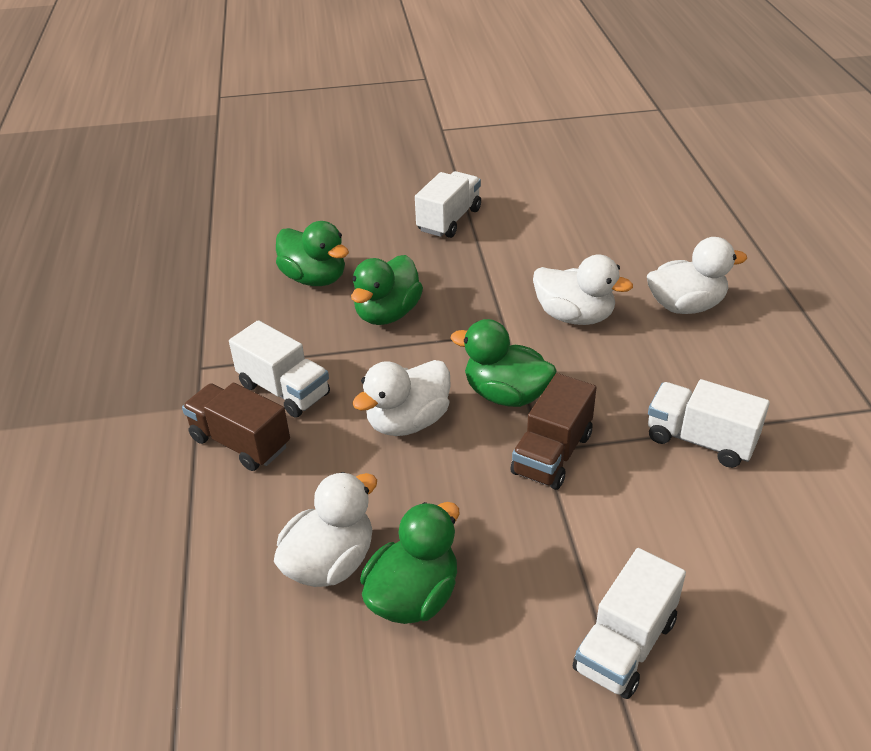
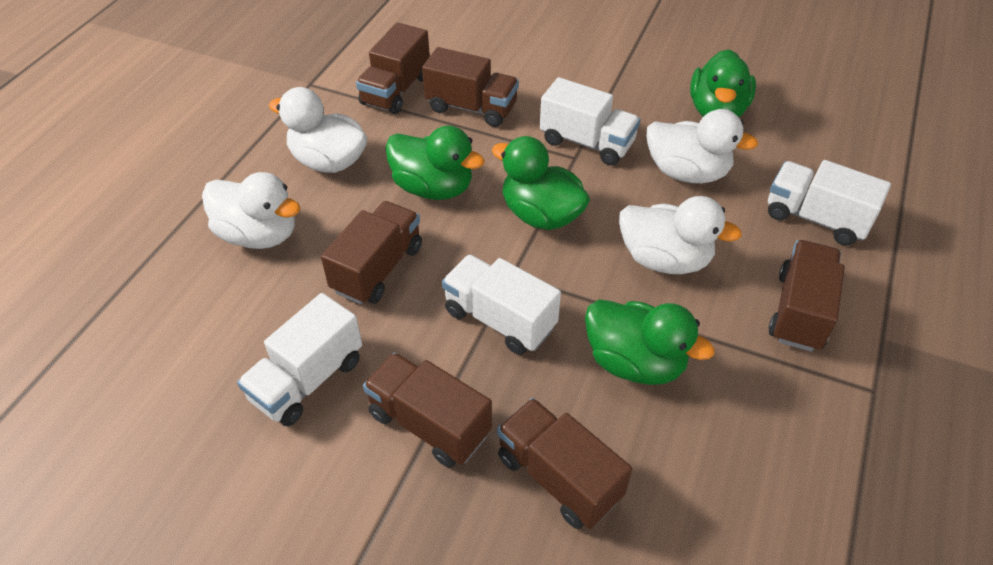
brown truck: [182,383,290,471] [510,373,597,490] = 2 -> [321,201,422,304] [356,22,430,114] [363,353,492,468] [422,47,519,127] [497,398,632,529] [769,240,845,352] = 6

